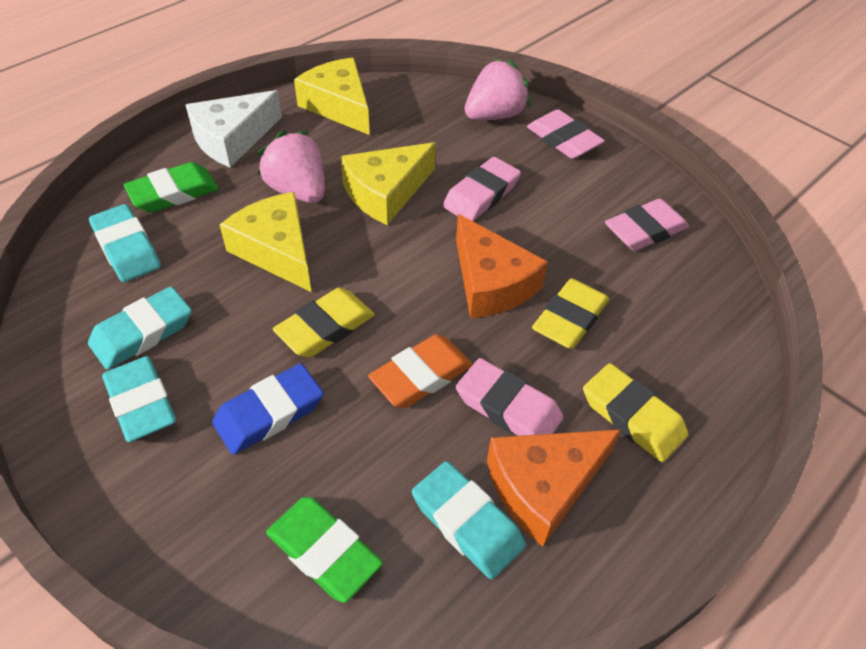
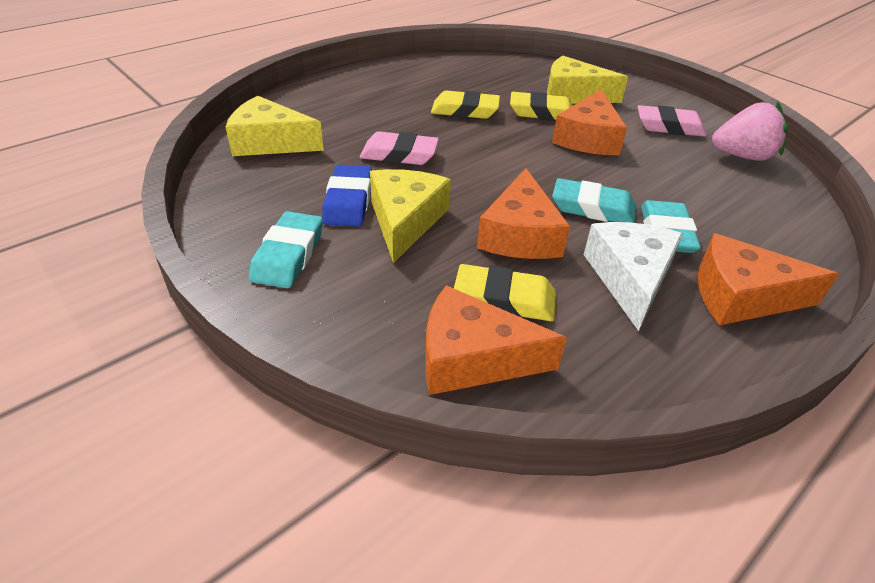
green eraser: [124,162,219,213] [266,497,383,603] = 2 -> none = 0
orange cheese: [456,214,548,319] [487,429,622,546] = 2 -> [425,285,567,395] [477,168,570,259] [552,89,627,156] [698,233,839,325] = 4
orange eraser: [368,334,473,408] = 1 -> none = 0
pink eraser: [443,157,521,221] [456,358,564,436] [527,109,605,159] [605,199,689,251] = 4 -> [360,131,439,165] [637,105,707,137] = 2
pink strawberry: [257,131,325,203] [464,59,530,120] = 2 -> [712,101,788,161] = 1
turquoise eraser: [88,286,192,370] [89,204,161,282] [102,356,176,442] [412,461,526,579] = 4 -> [249,211,323,288] [552,178,636,223] [641,200,701,253] = 3

